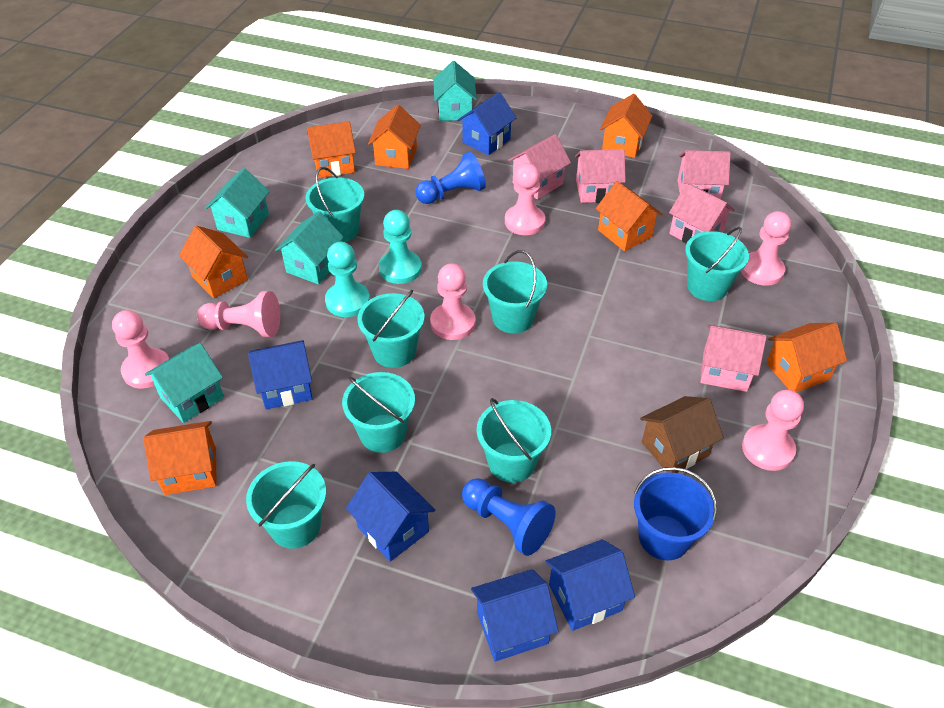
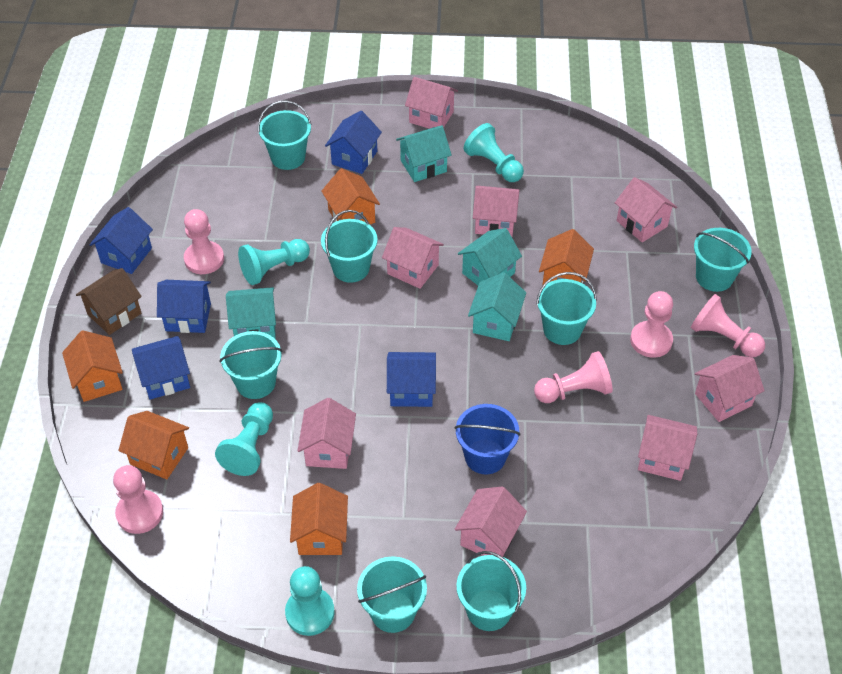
blue pawn: [415,152,486,204] [462,478,556,556] = 2 -> none = 0
orange house: [143,421,217,495] [179,226,248,298] [307,121,356,178] [368,105,421,169] [596,181,662,251] [600,94,652,158] [766,323,847,392] = 7 -> [62,330,123,402] [118,411,189,479] [290,483,348,555] [321,168,380,224] [539,229,594,286] = 5
pink house: [508,134,571,199] [575,149,626,203] [669,183,735,244] [678,150,731,199] [700,325,767,392] = 5 -> [298,398,356,469] [382,227,444,289] [405,77,458,129] [455,486,527,557] [473,186,520,237] [615,177,677,242] [638,415,697,481] [695,355,765,422] = 8
pink pawn: [112,310,169,389] [197,291,280,337] [430,263,476,340] [505,163,545,235] [740,211,791,286] [742,390,804,471] = 6 -> [113,465,163,534] [184,209,224,274] [534,351,613,403] [630,291,673,358] [691,294,765,357] = 5
turquoise pawn: [325,242,370,317] [379,210,422,284] = 2 -> [215,402,273,476] [238,239,310,285] [285,566,335,636] [464,123,524,182] = 4

